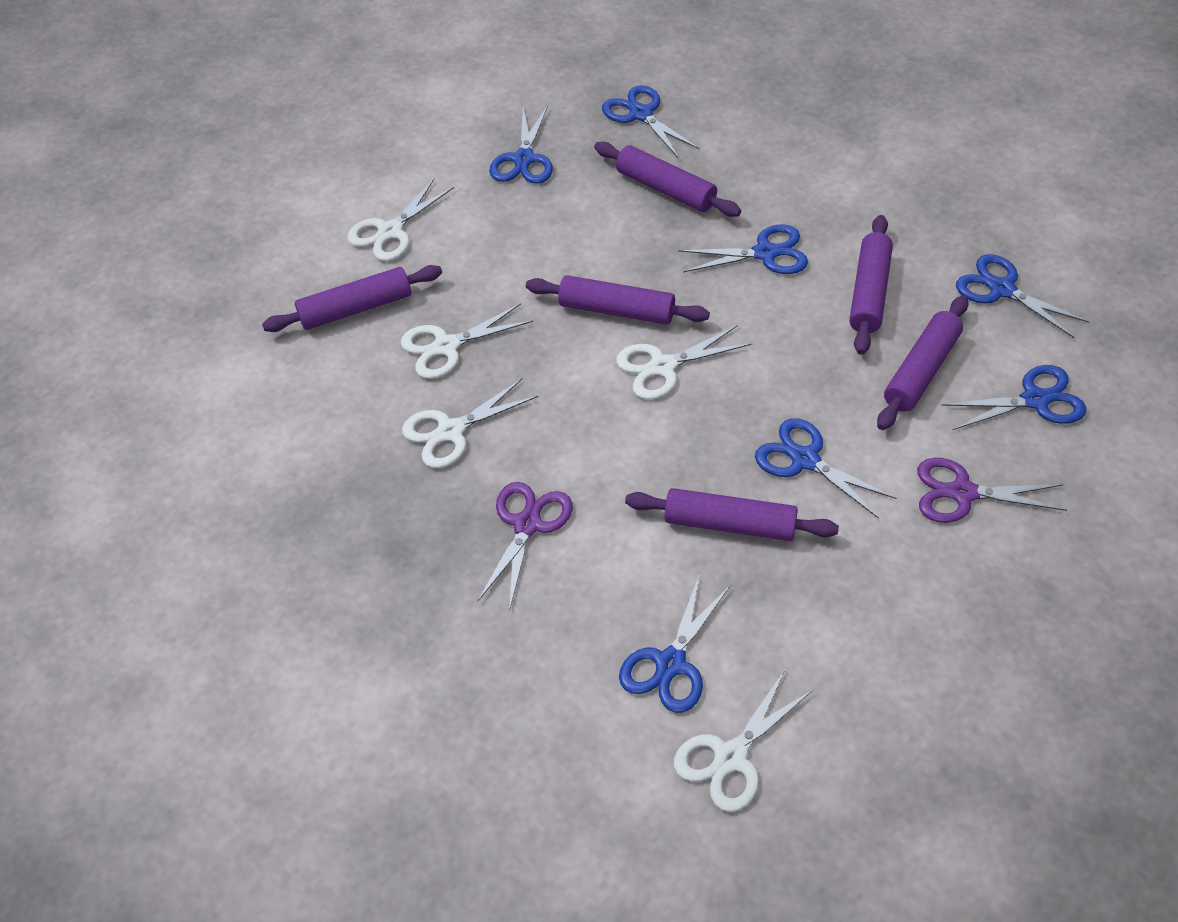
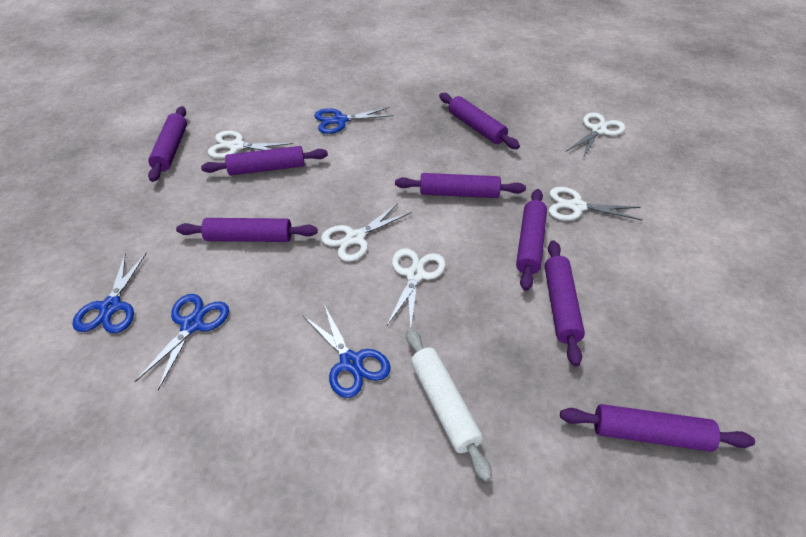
blue scissors: [489,105,553,184] [602,85,700,159] [619,574,730,713] [679,224,808,274] [755,418,897,519] [941,365,1086,430] [956,254,1089,339] = 7 -> [73,253,147,333] [135,294,229,390] [303,305,391,398] [314,107,394,134] = 4
purple rolling pin: [262,265,442,332] [526,275,710,325] [594,142,741,217] [625,488,839,541] [849,215,893,355] [877,295,968,430] = 6 -> [148,106,187,182] [176,218,318,242] [201,146,328,175] [395,173,526,198] [439,93,520,149] [516,189,547,291] [545,240,585,367] [560,404,755,452] = 8
purple scissors: [478,482,573,611] [917,458,1067,523] = 2 -> none = 0
white rolling pin: none = 0 -> [406,329,492,482] = 1

